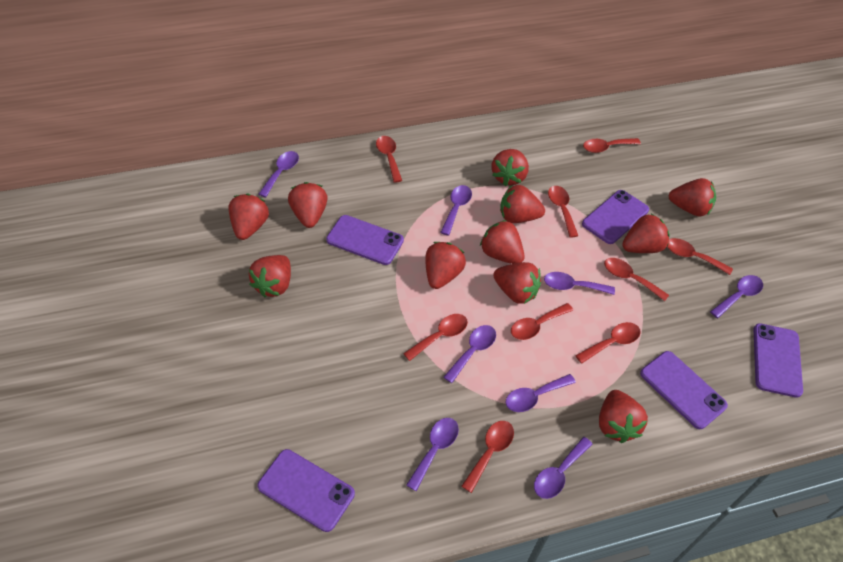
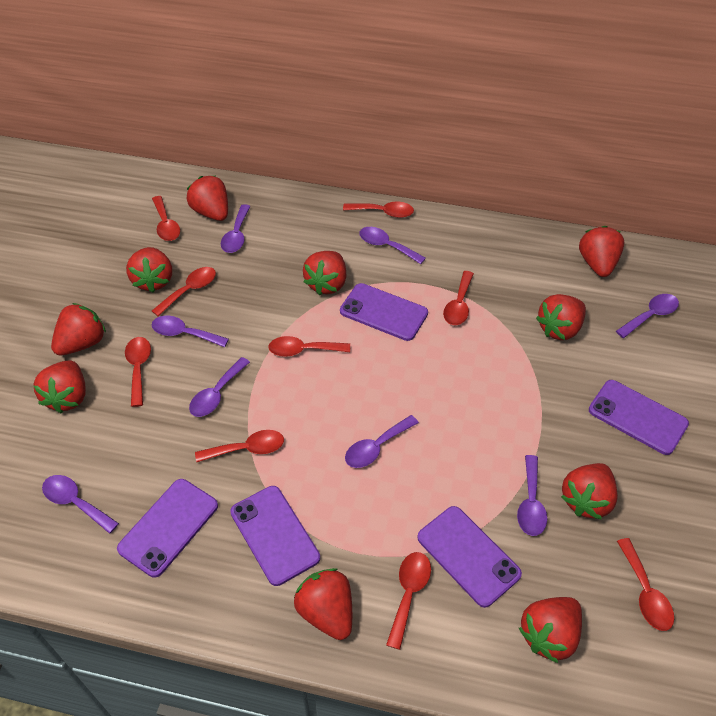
red strawberry: [229,194,269,240] [249,255,291,298] [288,182,328,228] [425,242,466,289] [480,220,524,264] [491,149,529,186] [493,262,541,304] [500,185,545,223] [599,390,648,443] [622,214,670,253] [669,178,716,216] = 11 -> [34,360,86,413] [51,303,106,356] [126,247,172,293] [187,176,228,221] [294,568,352,640] [303,251,346,295] [519,597,582,663] [536,294,586,340] [561,463,618,520] [579,226,624,277] = 10

